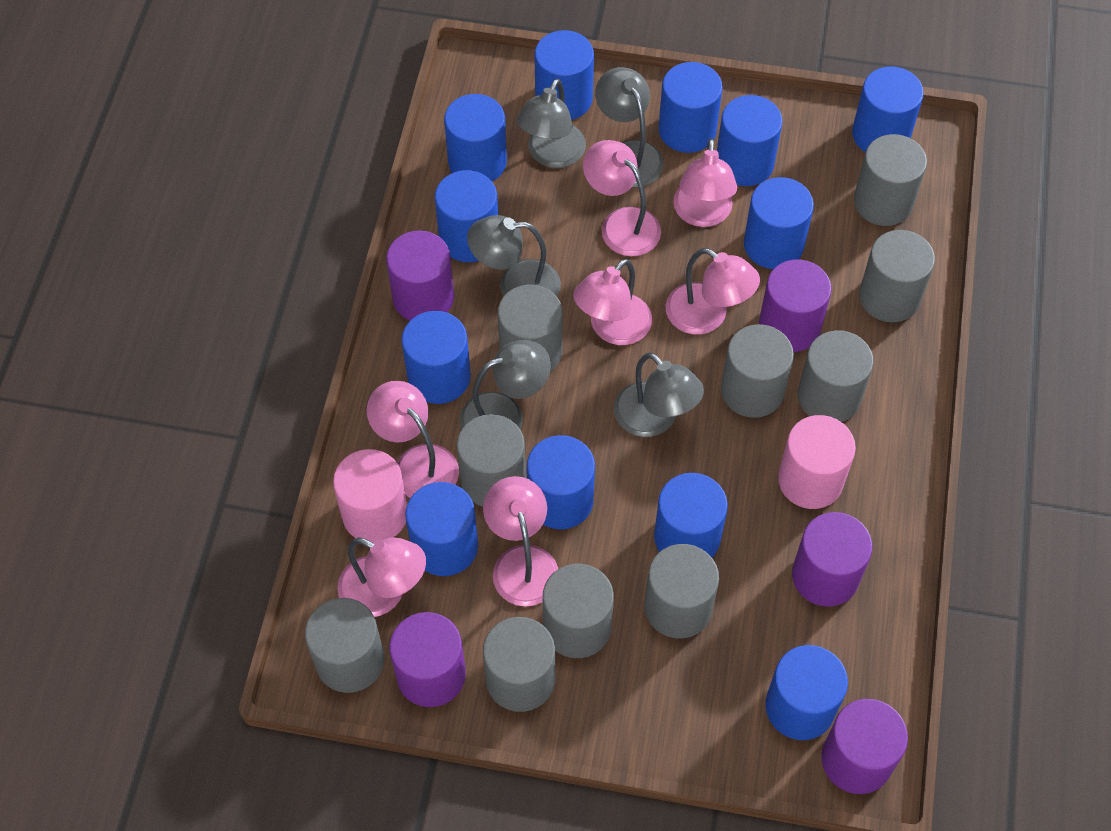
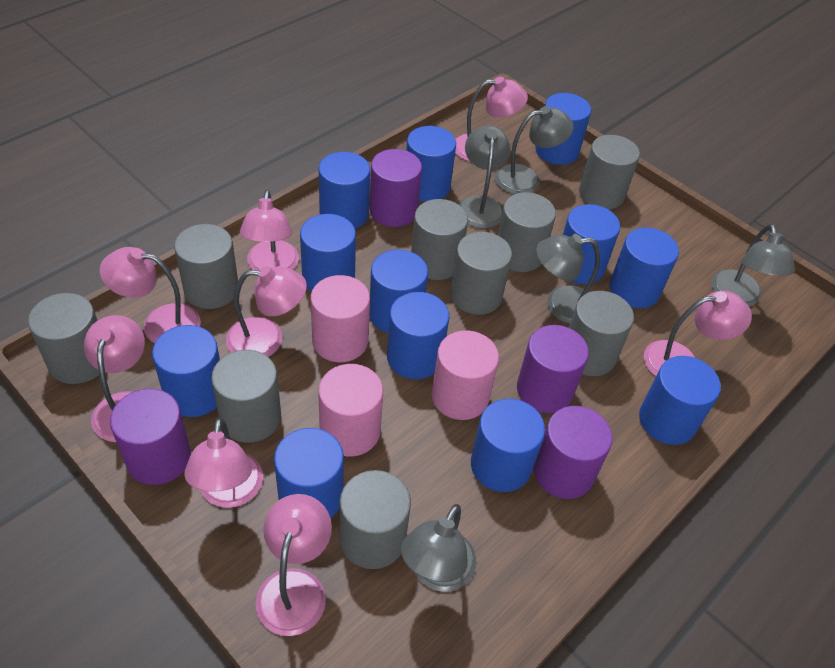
grey cylinder: [305,598,384,693] [457,414,526,507] [483,617,555,712] [498,285,563,371] [543,564,614,658] [644,544,719,638] [721,324,794,418] [798,330,874,422] [854,134,927,226] [859,230,935,322] = 10 -> [28,293,99,384] [174,224,238,309] [211,350,281,443] [339,470,411,569] [411,199,468,280] [450,232,512,315] [498,192,556,272] [569,291,634,376] [579,135,640,209] = 9
pink cylinder: [333,449,407,542] [778,415,856,509] = 2 -> [311,275,370,362] [318,364,383,457] [431,330,499,420] = 3
pink lamp: [337,537,426,617] [367,381,459,498] [483,476,558,606] [573,259,652,345] [583,140,661,256] [666,248,760,335] [673,138,737,227] = 7 -> [84,315,145,442] [100,247,201,343] [184,418,263,508] [226,266,307,357] [240,190,299,271] [256,494,332,636] [455,76,528,161] [644,291,752,376] = 8
purple cylinder: [386,230,454,321] [389,612,466,707] [759,259,832,352] [792,512,872,607] [821,699,908,794] = 5 -> [110,389,191,485] [369,149,422,227] [517,325,589,413] [533,406,612,499] = 4

